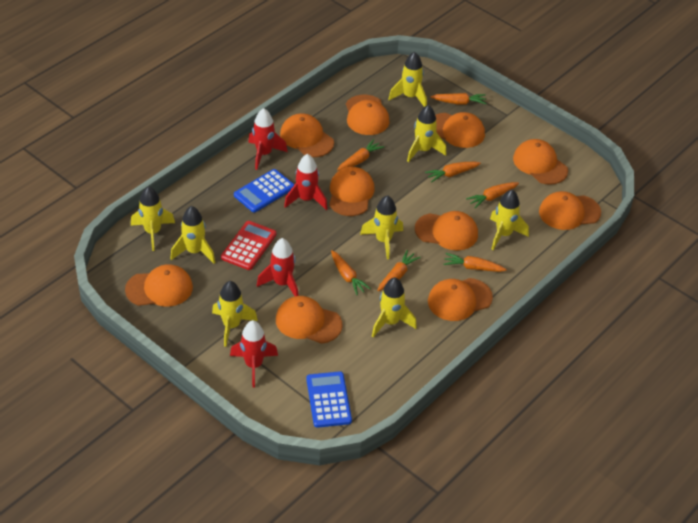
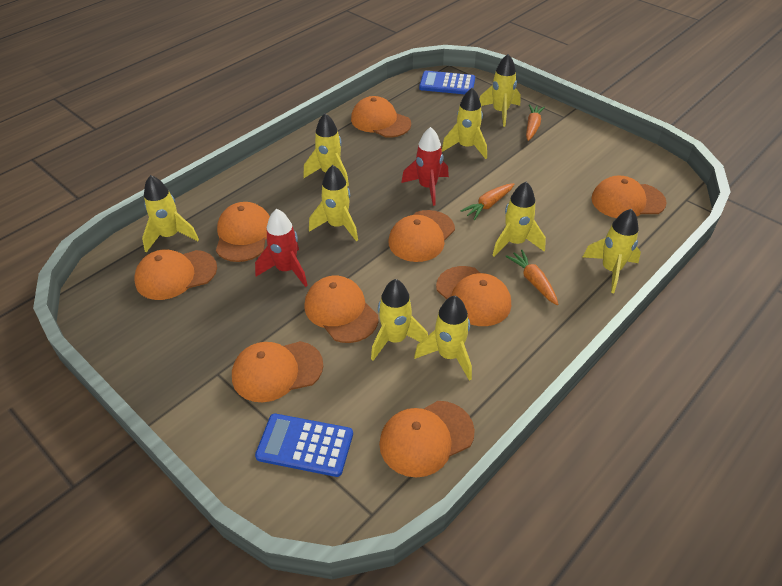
orange cap: [125,264,193,307] [276,296,343,344] [280,113,334,157] [329,167,375,216] [346,95,390,135] [415,211,478,251] [428,278,493,321] [435,112,485,148] [513,139,568,185] [539,191,601,230] = 10 -> [134,249,217,300] [216,202,270,262] [232,341,323,402] [304,276,378,343] [351,96,411,138] [379,401,475,477] [388,210,455,262] [436,266,511,326] [591,176,667,218] = 9
orange carrot: [331,250,371,295] [337,139,384,170] [377,250,421,291] [425,162,481,182] [431,93,487,105] [443,253,507,272] [466,182,519,208] = 7 -> [461,183,514,220] [505,250,558,305] [526,104,545,141] = 3
red calculator: [221,221,276,270] = 1 -> none = 0
red rocket: [230,320,278,388] [248,108,288,170] [257,238,299,296] [284,154,327,210] = 4 -> [255,209,308,287] [401,127,449,206] = 2
yellow rocket: [131,186,175,251] [170,206,215,263] [212,281,258,347] [360,195,403,259] [372,277,417,337] [388,52,427,107] [407,105,447,162] [490,189,529,250] = 8 -> [142,175,199,252] [303,113,349,186] [309,165,358,241] [371,279,428,361] [414,296,472,381] [442,88,487,159] [479,54,521,127] [493,182,546,257] [583,209,641,293] = 9

